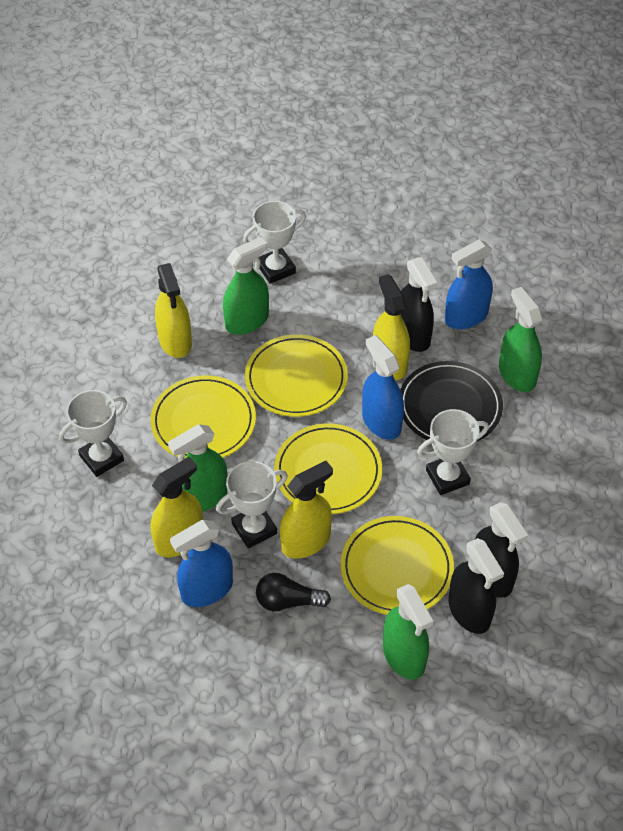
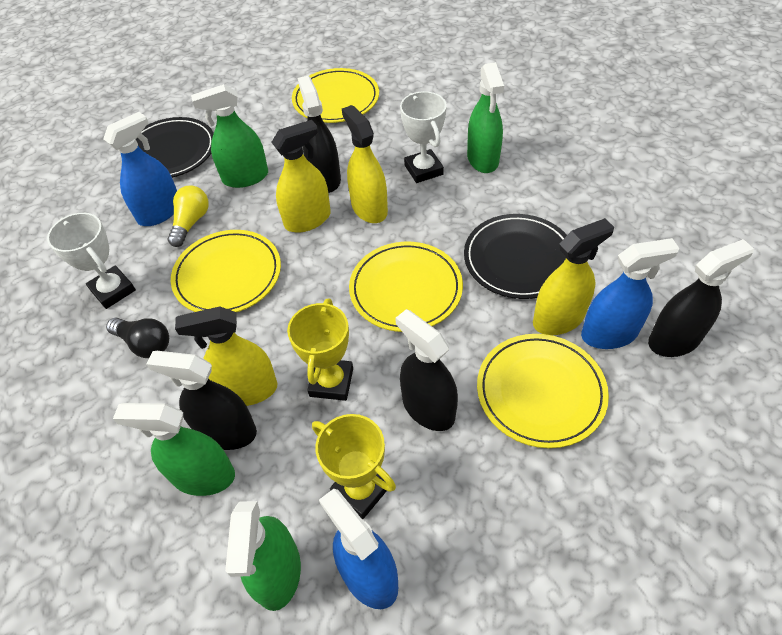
black plate: [400,361,503,441] = 1 -> [136,117,214,178] [464,214,567,299] = 2
black spray bottle: [401,258,437,352] [449,538,504,634] [475,502,528,598] = 3 -> [146,351,257,450] [298,76,341,193] [395,309,458,431] [648,239,754,357] = 4
white trophy: [59,390,127,477] [216,461,288,548] [243,201,306,284] [417,409,489,495] = 4 -> [47,213,136,309] [400,91,447,183] = 2
yellow light bulb: none = 0 -> [168,185,209,247] = 1
yellow trophy: none = 0 -> [287,298,353,401] [312,414,396,519] = 2

